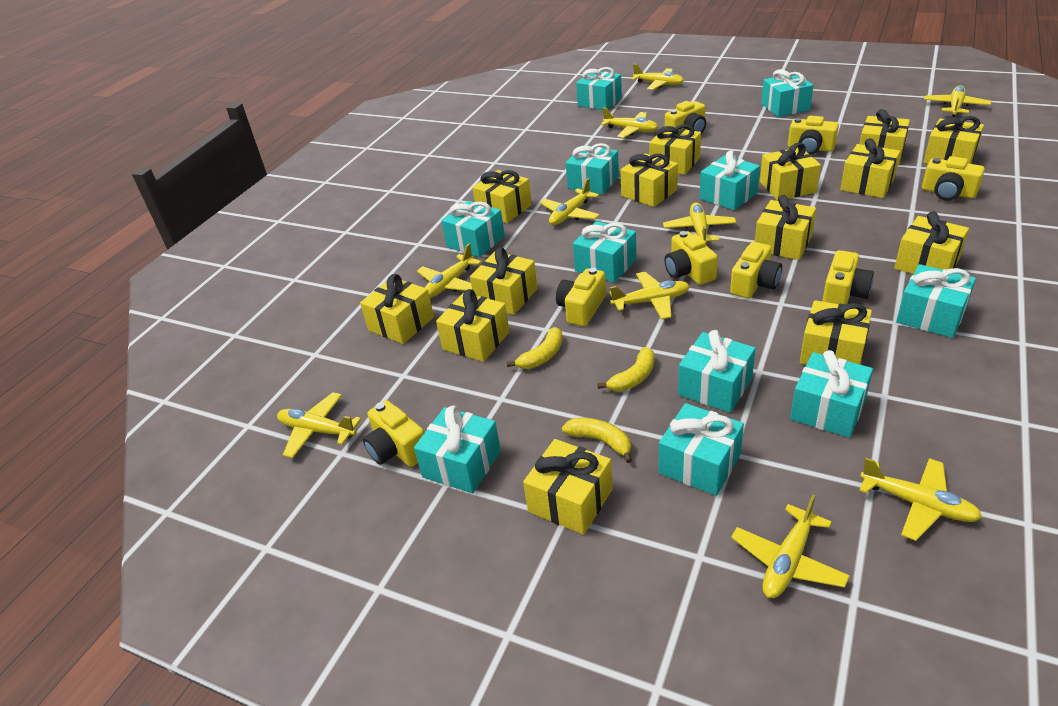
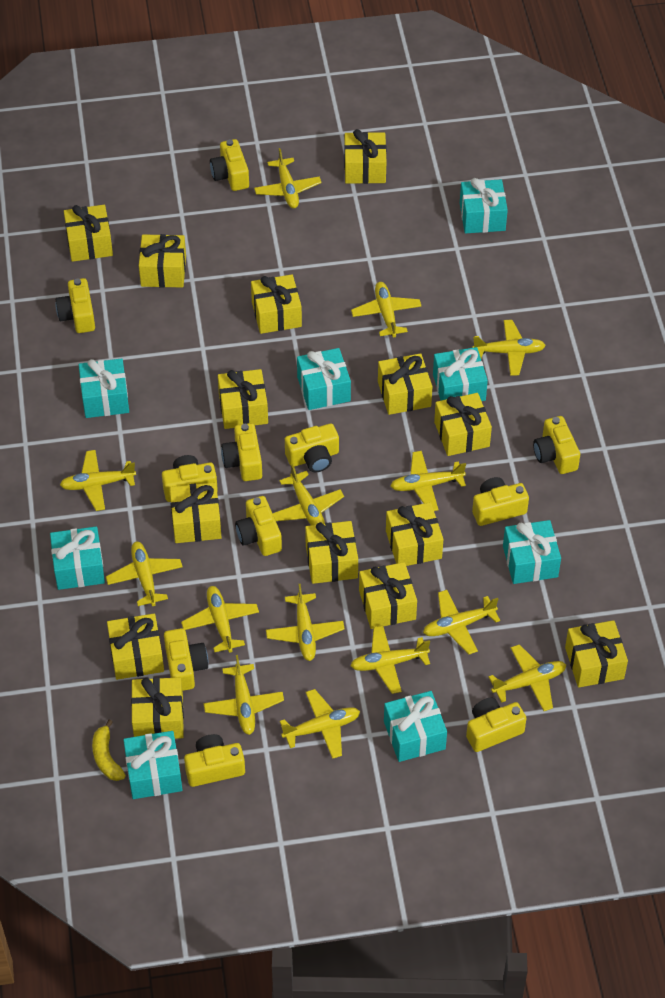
turquoise gift: [414,405,501,493] [442,201,505,257] [566,143,619,195] [573,221,636,283] [576,67,622,110] [659,403,744,496] [678,330,756,413] [699,150,760,210] [761,69,814,117] [790,350,873,438] [896,264,976,338] = 11 -> [50,527,105,590] [79,358,129,418] [123,731,182,799] [297,348,351,410] [384,691,447,762] [433,347,488,401] [460,178,508,234] [503,520,561,584] = 8
yellow banana: [507,327,563,369] [562,418,632,463] [597,347,655,392] = 3 -> [92,719,126,781] = 1
yellow camera: [363,400,425,467] [556,268,606,326] [664,231,718,285] [665,101,706,133] [730,242,782,298] [788,116,839,154] [822,250,874,304] [922,156,985,201] = 8 -> [55,278,95,333] [162,455,218,502] [164,628,208,691] [184,734,245,787] [210,139,249,191] [221,423,262,481] [235,496,282,556] [285,423,339,472] [466,698,527,752] [472,477,529,526] [533,416,580,474] = 11
yellow plane: [277,392,361,458] [417,243,482,298] [540,178,600,225] [601,108,658,138] [610,272,690,320] [631,64,684,90] [663,202,736,244] [731,495,850,598] [859,458,982,541] [924,85,991,117] = 10 -> [60,450,136,511] [106,542,183,606] [181,586,259,653] [204,655,284,735] [254,148,321,208] [266,584,344,661] [272,464,344,525] [280,689,360,759] [350,625,430,694] [351,282,421,337] [391,451,466,511] [423,590,500,654] [472,320,546,376] [488,644,566,711] = 14

